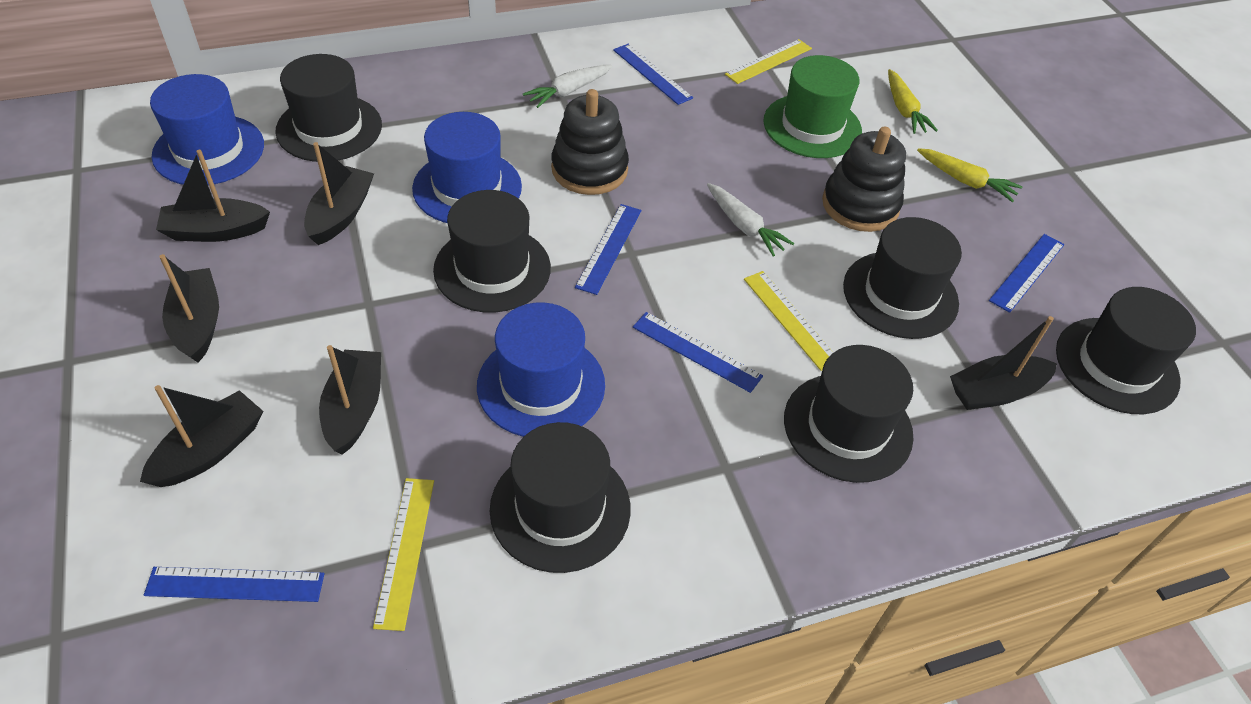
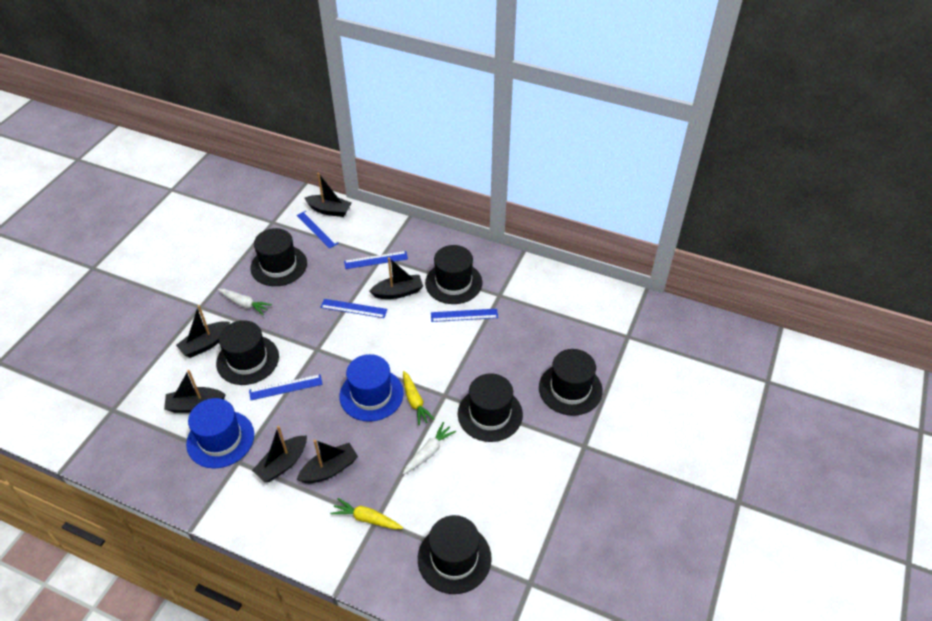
black stacking toy: [551,89,629,195] [822,127,906,232] = 2 -> none = 0
blue hat: [150,74,264,185] [412,112,522,223] [477,302,605,437] = 3 -> [186,398,254,469] [339,354,404,422] = 2
green hat: [763,55,862,158] = 1 -> none = 0
yellow ruler: [373,478,434,631] [725,39,812,84] [744,271,834,371] = 3 -> none = 0

